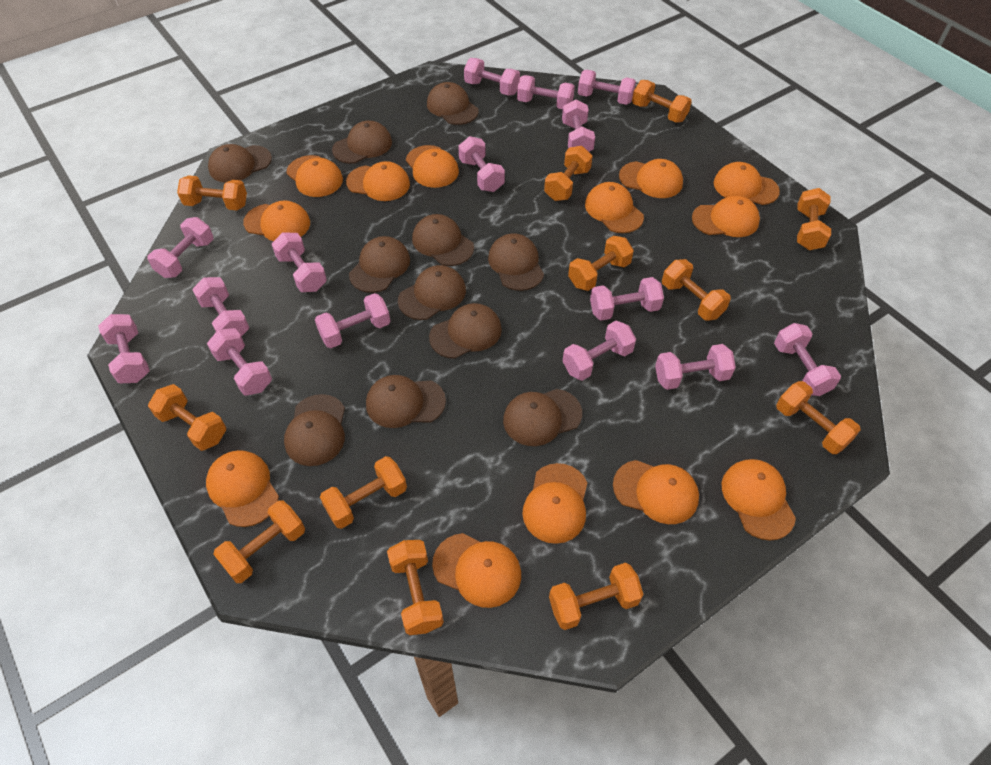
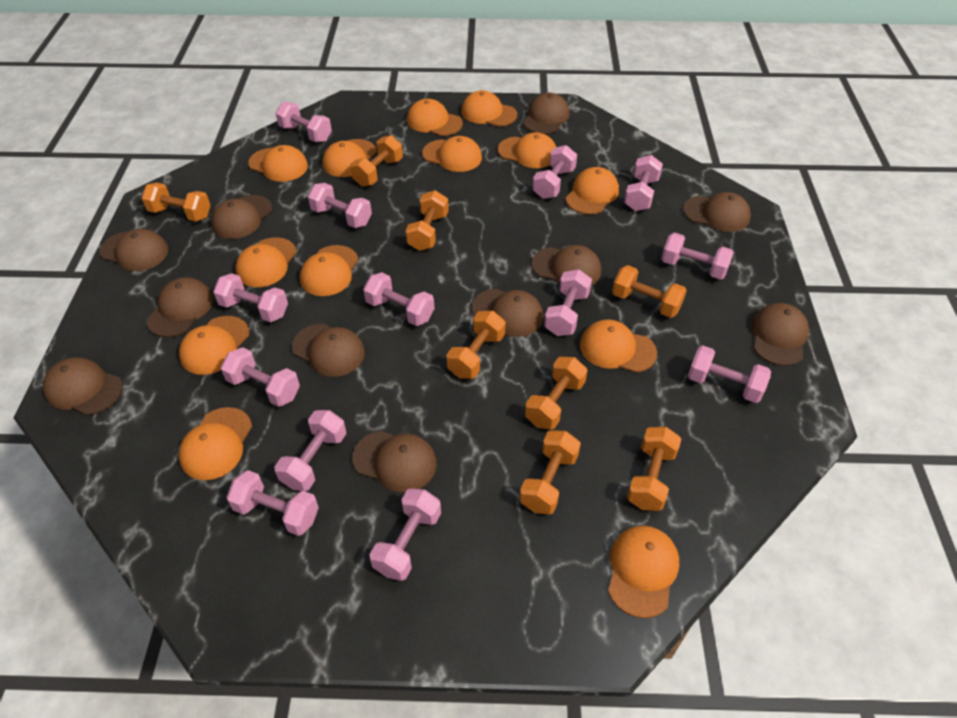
orange dumbbell: [148,384,226,451] [177,175,247,211] [213,500,305,583] [320,456,407,529] [387,540,444,635] [544,146,593,201] [549,563,644,630] [568,236,634,291] [632,80,692,123] [662,259,731,321] [776,381,861,454] [797,188,831,250] = 12 -> [142,183,211,221] [350,135,403,187] [405,190,449,251] [446,311,506,379] [519,430,581,515] [525,357,588,430] [612,265,687,318] [627,427,682,511] = 8
pink dumbbell: [98,314,150,383] [147,217,213,278] [192,277,249,337] [207,328,272,396] [272,232,327,292] [315,293,390,348] [458,136,505,192] [464,58,520,96] [517,75,575,109] [562,99,595,152] [562,321,636,381] [578,70,636,105] [590,277,664,321] [655,344,736,390] [774,323,841,396] = 15 -> [213,273,288,322] [221,347,300,407] [226,470,319,536] [274,410,347,491] [276,102,332,142] [308,183,372,228] [363,272,435,326] [369,488,441,581] [532,145,577,199] [544,269,592,336] [624,155,663,211] [661,233,734,280] [688,345,771,403] = 13

